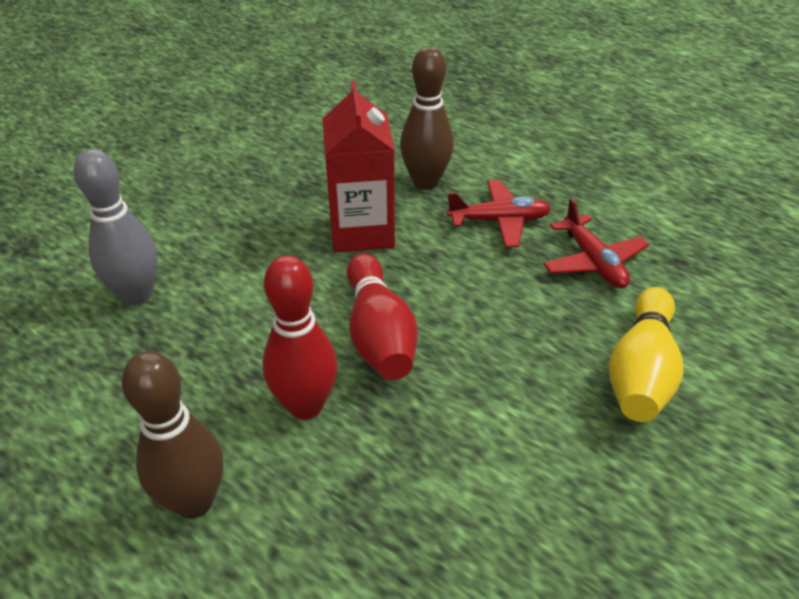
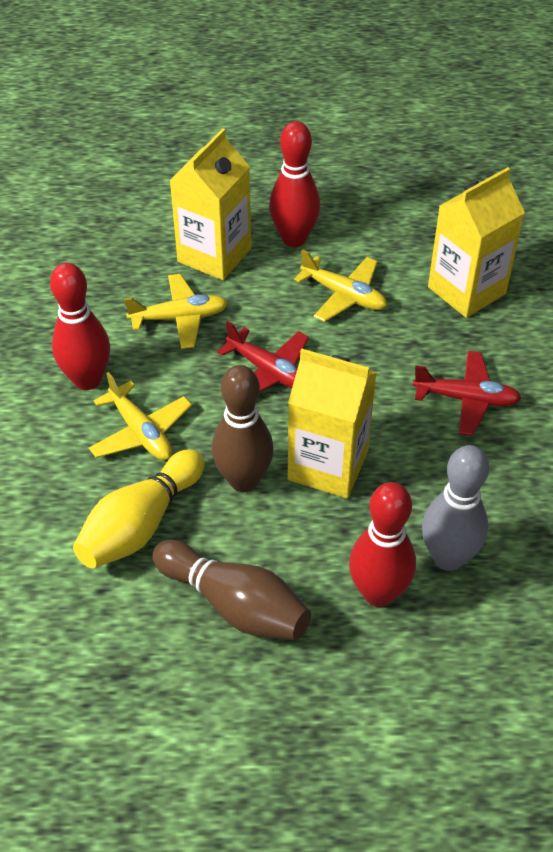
red bowling pin: [263,255,337,420] [347,253,418,380] = 2 -> [50,263,110,390] [269,121,320,247] [349,482,416,607] = 3
red carton: [322,81,395,253] = 1 -> none = 0
yellow carton: none = 0 -> [169,128,251,280] [288,349,377,498] [428,167,525,318] = 3
yellow plane: none = 0 -> [89,372,192,460] [124,274,228,349] [294,249,387,322] = 3

